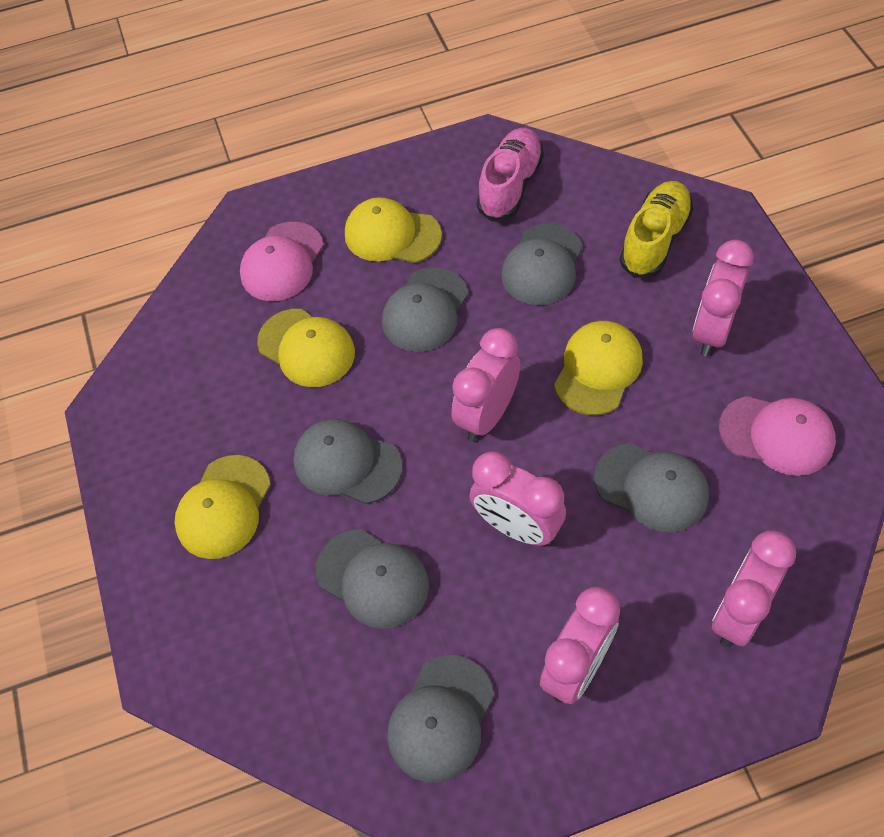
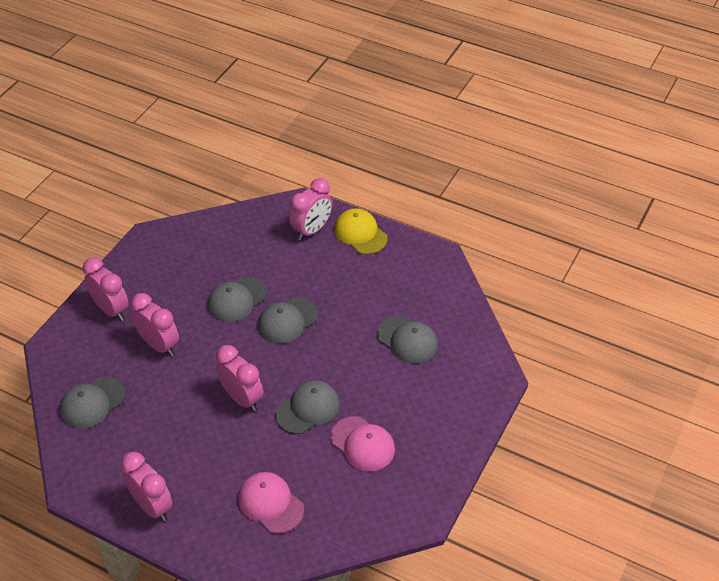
grey cap: [294,419,402,504] [316,529,429,629] [382,267,468,352] [387,655,494,783] [501,223,582,305] [594,443,709,532] = 6 -> [60,377,125,429] [208,277,267,322] [258,297,318,344] [275,380,340,434] [377,316,438,363] = 5
pink shoe: [477,128,544,221] = 1 -> none = 0
yellow cap: [174,455,271,559] [257,309,355,387] [345,197,442,263] [554,321,643,415] = 4 -> [334,208,388,254] = 1
yellow shoe: [620,181,693,278] = 1 -> none = 0

